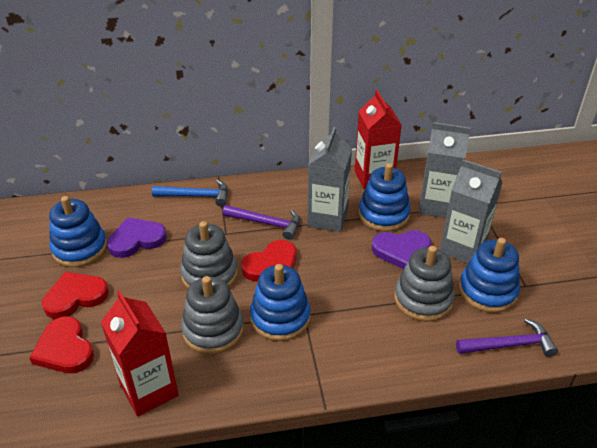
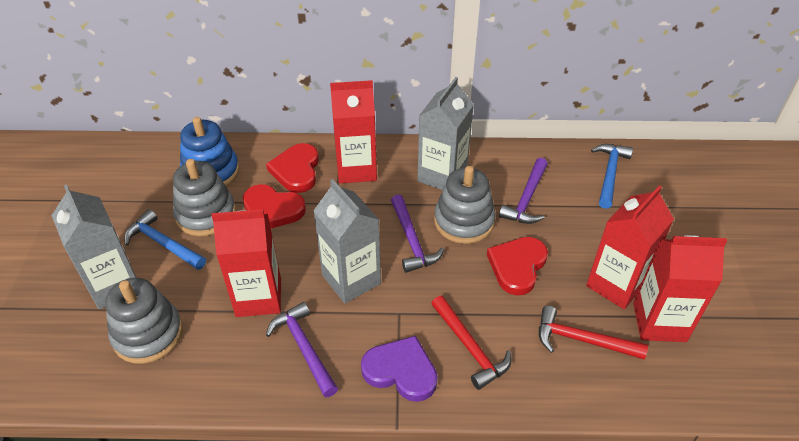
blue hammer: [152,180,228,206] = 1 -> [124,209,206,270] [591,144,633,209] = 2
blue stacking toy: [49,196,107,267] [250,264,311,341] [358,163,410,231] [459,238,520,313] = 4 -> [180,117,239,186] = 1
purple hammer: [223,205,300,240] [456,319,558,357] = 2 -> [266,302,338,398] [391,195,444,273] [499,158,548,224] = 3
purple heart: [107,217,167,258] [372,230,431,269] = 2 -> [361,336,438,402] = 1
red carton: [101,290,179,417] [355,90,402,189] = 2 -> [211,209,281,317] [330,80,377,183] [586,186,674,309] [633,235,727,342] = 4
red hammer: none = 0 -> [431,296,511,390] [539,306,648,359] = 2

